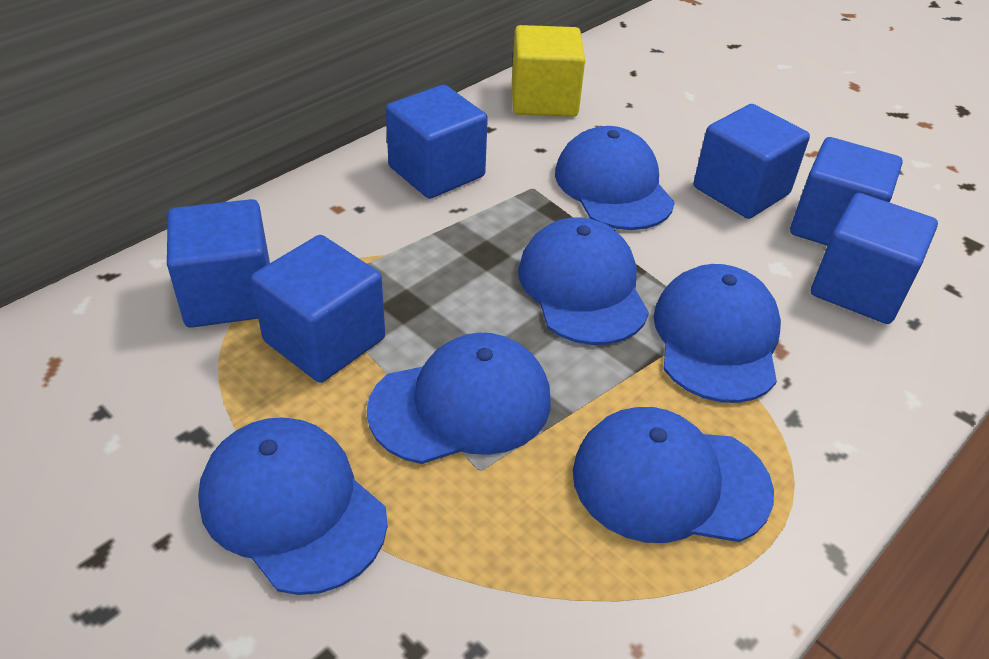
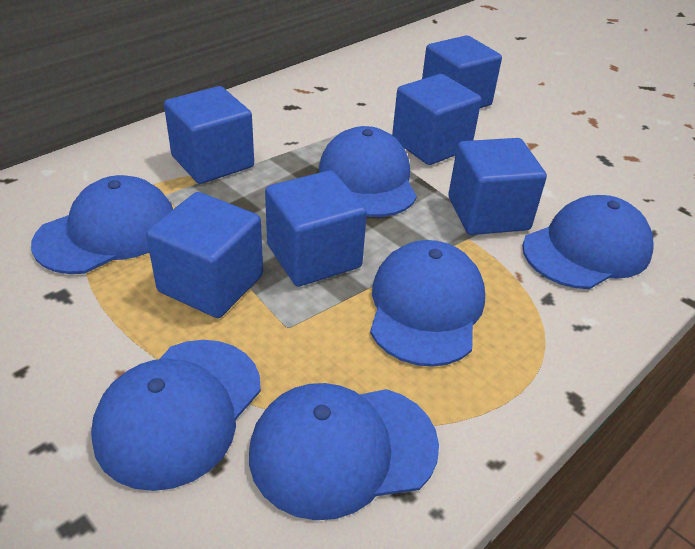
yellow cube: [512,25,585,117] = 1 -> none = 0

